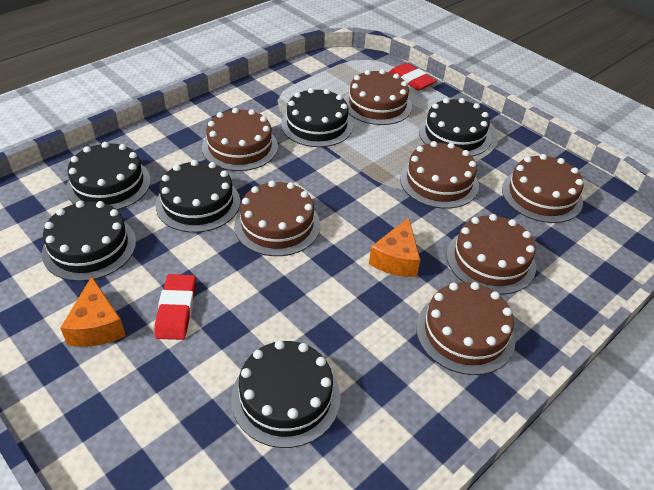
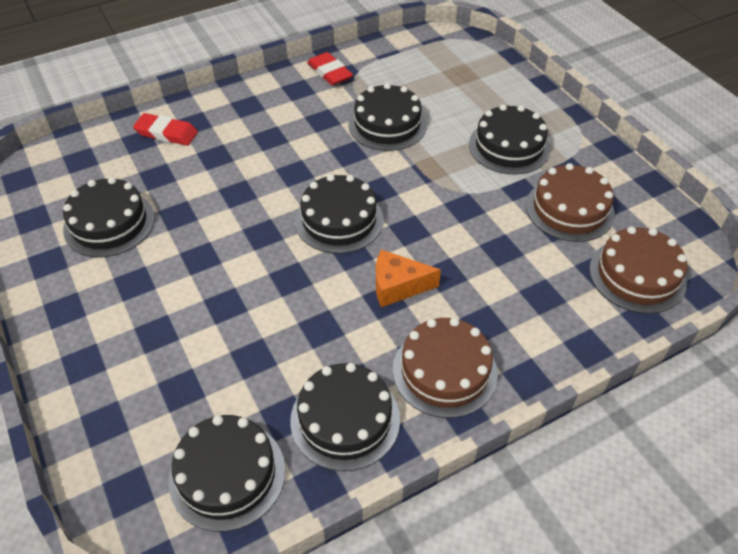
brown cake: [202,108,278,171] [234,181,320,256] [344,69,412,125] [400,141,479,209] [416,282,516,375] [446,214,536,295] [502,154,583,223] = 7 -> [393,318,498,418] [526,163,615,242] [589,226,687,314] = 3
orange cheese: [60,276,126,347] [369,217,420,277] = 2 -> [376,249,441,307] = 1

